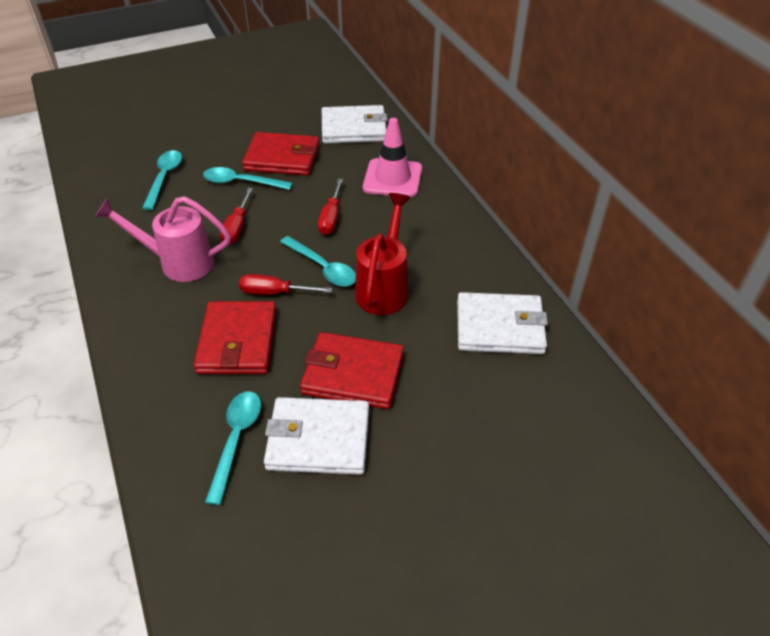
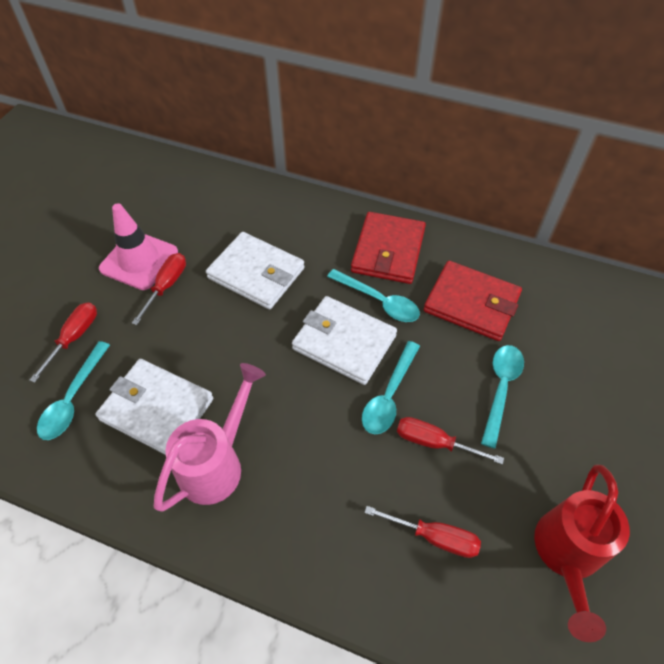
red screwdriver: [220,188,253,245] [239,274,332,295] [318,179,343,235] = 3 -> [30,302,97,383] [132,253,186,325] [364,506,481,558] [397,417,504,465] = 4
red wallet: [194,301,276,374] [242,132,319,176] [300,332,404,409] = 3 -> [351,212,426,284] [424,261,522,341] = 2

